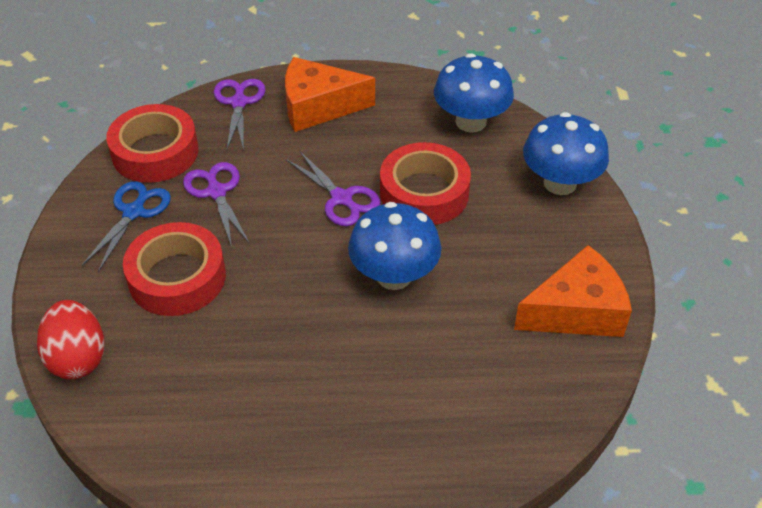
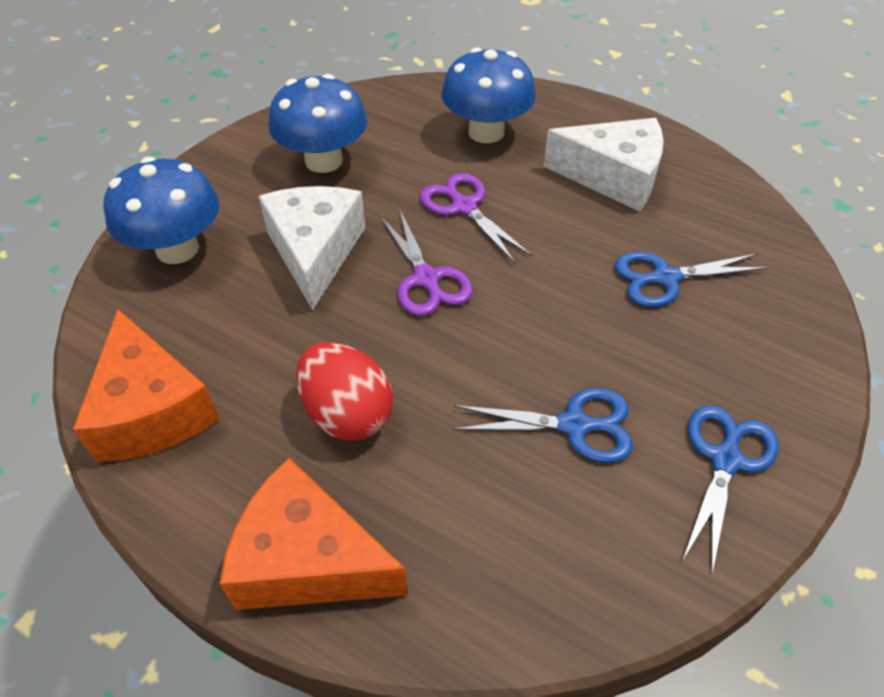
blue scissors: [81,181,171,272] = 1 -> [452,388,633,463] [615,252,769,307] [682,405,779,573] = 3
purple scissors: [183,162,250,247] [214,79,265,151] [286,151,380,226] = 3 -> [380,210,472,316] [420,173,533,264] = 2
red tape: [106,104,198,183] [123,222,226,316] [380,142,471,225] = 3 -> none = 0
white cheese: none = 0 -> [259,186,365,310] [543,118,664,211] = 2

